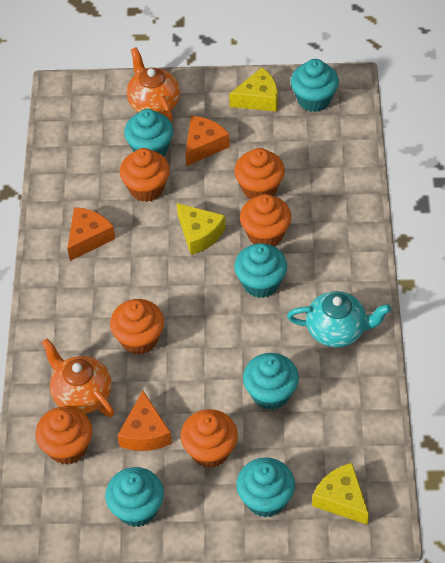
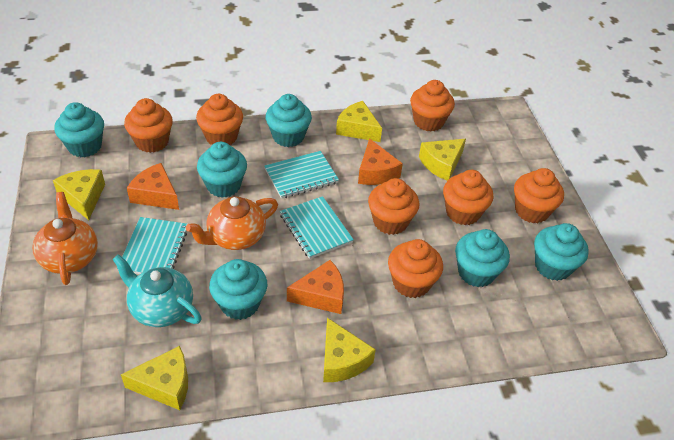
orange cupcake: [36,406,92,465] [110,299,164,355] [120,148,170,202] [180,409,238,468] [234,148,285,199] [240,194,291,247] = 6 -> [124,98,173,153] [196,94,243,145] [368,178,419,235] [388,239,443,298] [410,80,455,132] [443,170,494,225] [514,168,564,223] = 7
turquoise notebook: none = 0 -> [117,217,187,274] [264,151,339,199] [280,196,354,259] = 3
yellow cheese: [177,203,226,255] [229,67,278,111] [312,463,369,525] = 3 -> [53,169,105,220] [121,346,188,410] [323,318,376,382] [336,101,382,142] [419,139,466,181] = 5

